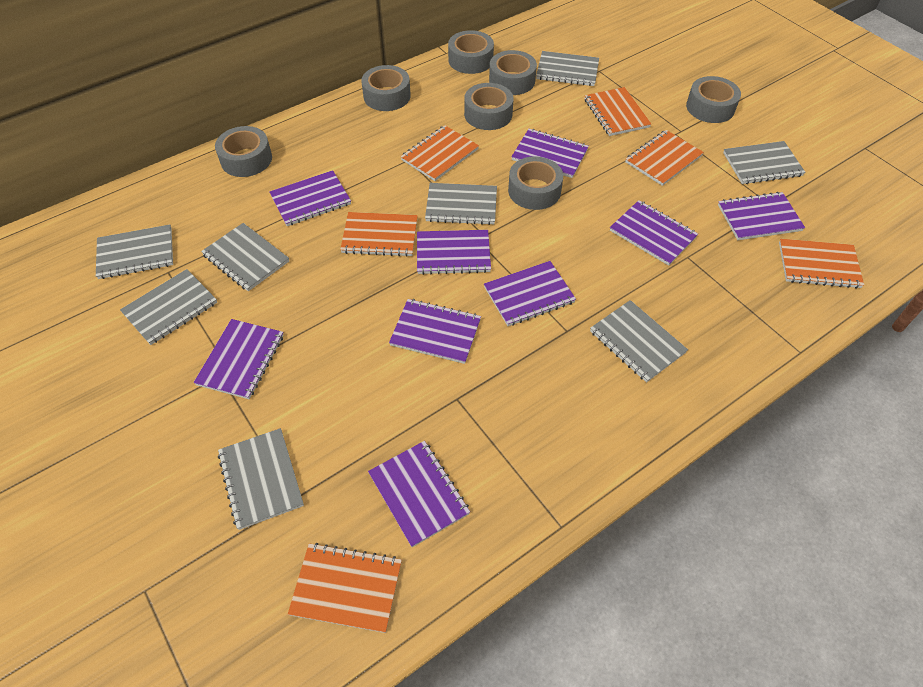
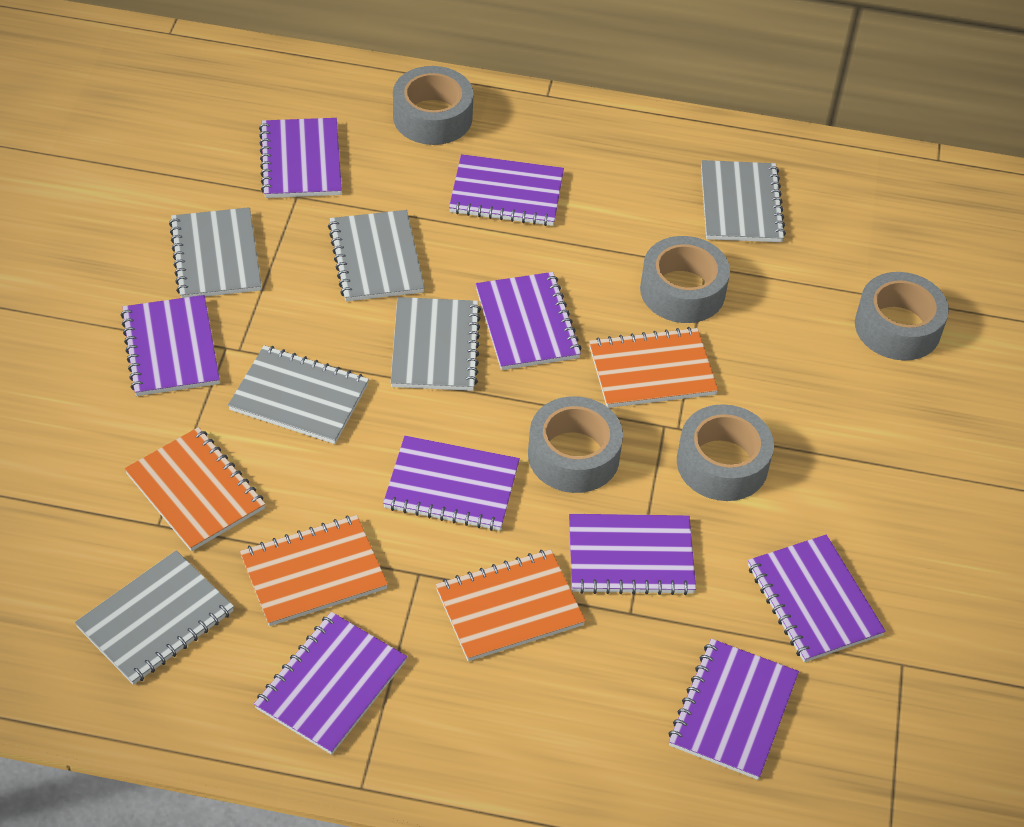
grey notebook: [96,225,173,279] [120,269,217,345] [201,223,289,291] [218,428,304,530] [425,183,497,225] [536,51,599,86] [590,300,688,382] [723,141,806,184] = 8 -> [75,550,234,685] [169,207,262,298] [228,345,369,444] [328,210,425,301] [390,297,481,391] [701,160,786,242] = 6
grey tape: [215,126,272,177] [361,65,411,111] [448,30,494,74] [464,83,513,130] [489,50,537,95] [508,156,563,210] [686,76,741,123] = 7 -> [393,66,474,145] [528,396,623,493] [640,236,730,323] [677,404,774,501] [855,272,949,360] = 5
orange notebook: [288,543,402,633] [340,212,418,257] [400,125,479,181] [585,87,651,136] [625,130,704,186] [779,239,864,289] = 6 -> [124,427,266,551] [240,515,388,626] [436,549,586,661] [589,327,718,408] = 4

